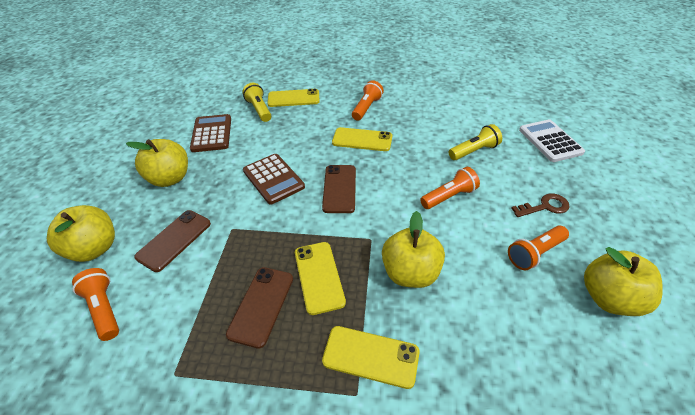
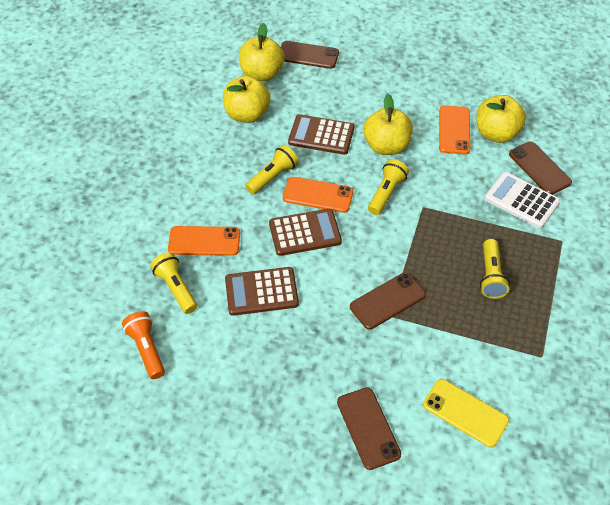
brown calculator: [190,114,231,152] [243,154,305,205] = 2 -> [225,267,299,316] [269,209,342,256] [288,114,354,155] = 3
brown key: [511,193,570,217] = 1 -> none = 0
brown phone: [134,210,211,272] [226,267,293,349] [322,165,356,213] = 3 -> [281,41,339,69] [337,387,401,470] [350,272,426,330] [509,142,572,195] = 4
orange flashlight: [72,268,119,341] [352,80,384,121] [420,167,480,209] [508,226,569,270] = 4 -> [122,311,165,379] = 1
orange phone: none = 0 -> [168,226,240,256] [283,177,353,213] [439,105,471,154] = 3
yellow flashlight: [242,83,271,122] [449,124,502,160] = 2 -> [150,252,197,314] [245,145,298,194] [368,159,409,215] [480,239,510,299] = 4
yellow phone: [267,89,320,107] [295,242,346,315] [322,326,420,389] [332,127,392,151] = 4 -> [423,379,509,447] = 1

